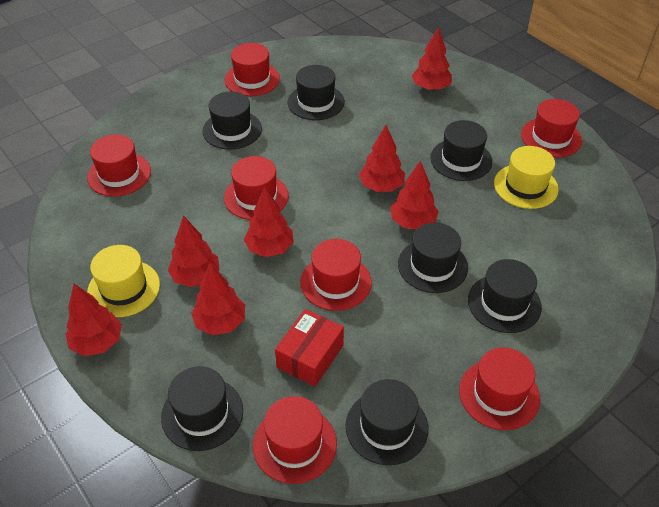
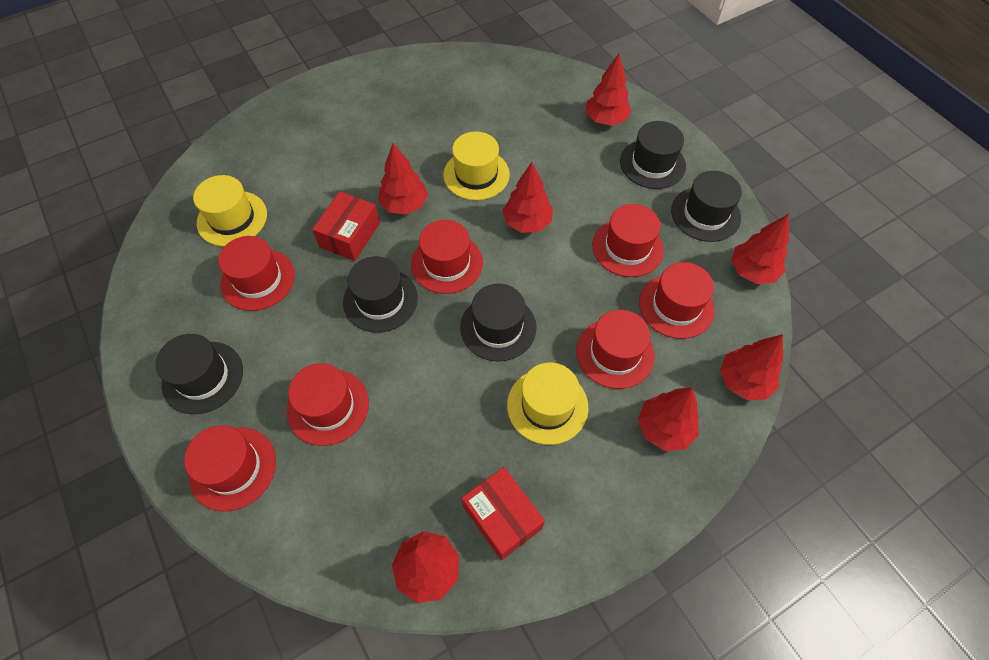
black hat: [161,366,243,451] [203,92,262,149] [288,65,345,120] [346,379,428,465] [398,223,468,293] [430,120,492,181] [468,259,542,333] = 7 -> [156,334,243,414] [343,256,418,333] [460,284,536,362] [620,121,686,189] [671,171,742,242] = 5
red box: [275,309,344,387] = 1 -> [312,191,380,261] [462,467,545,560] = 2
yellow hat: [87,245,160,317] [494,146,559,209] = 2 -> [193,175,267,247] [443,132,510,200] [507,362,588,445] = 3

